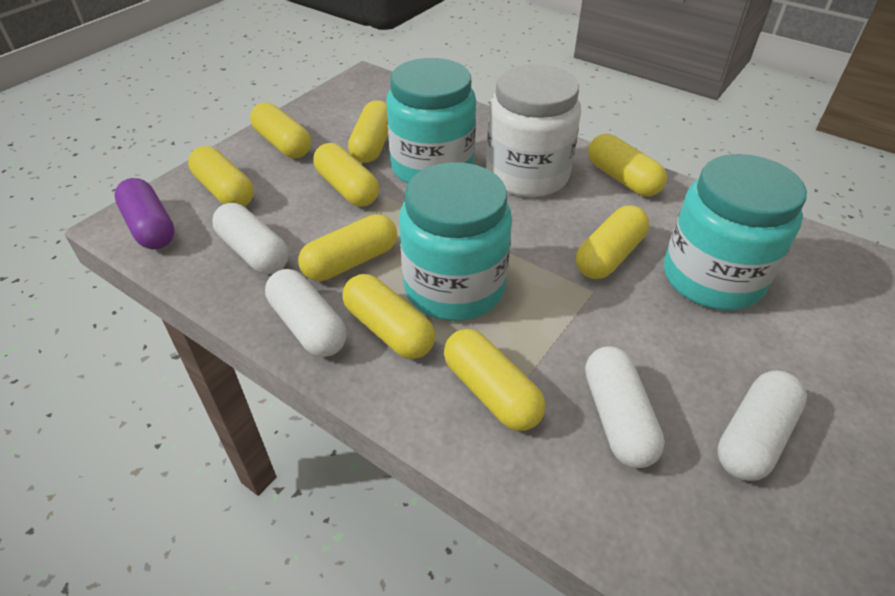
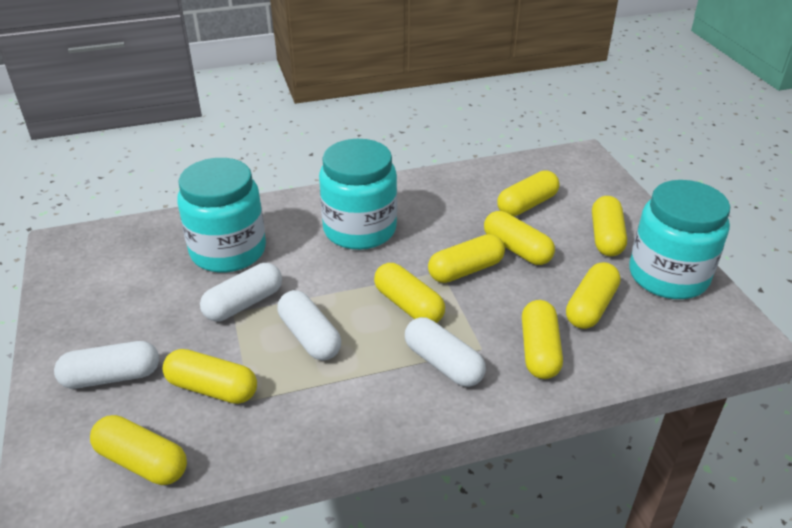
purple capsule: [114,178,175,249] = 1 -> none = 0
white jar: [486,64,581,197] = 1 -> none = 0

